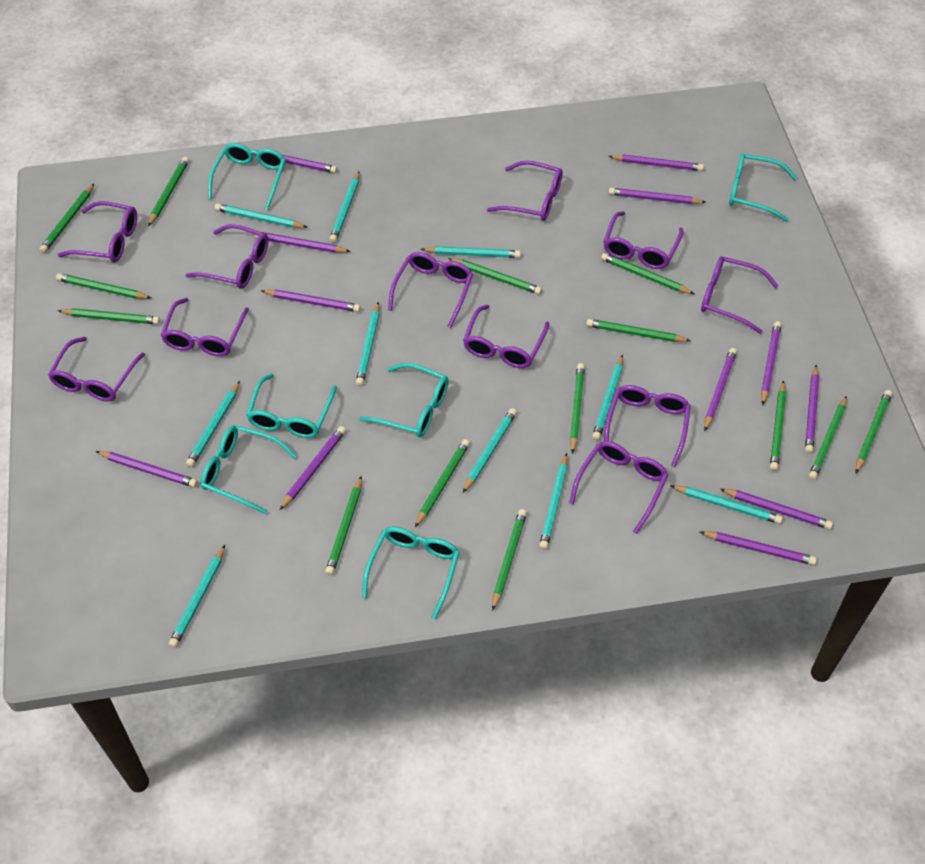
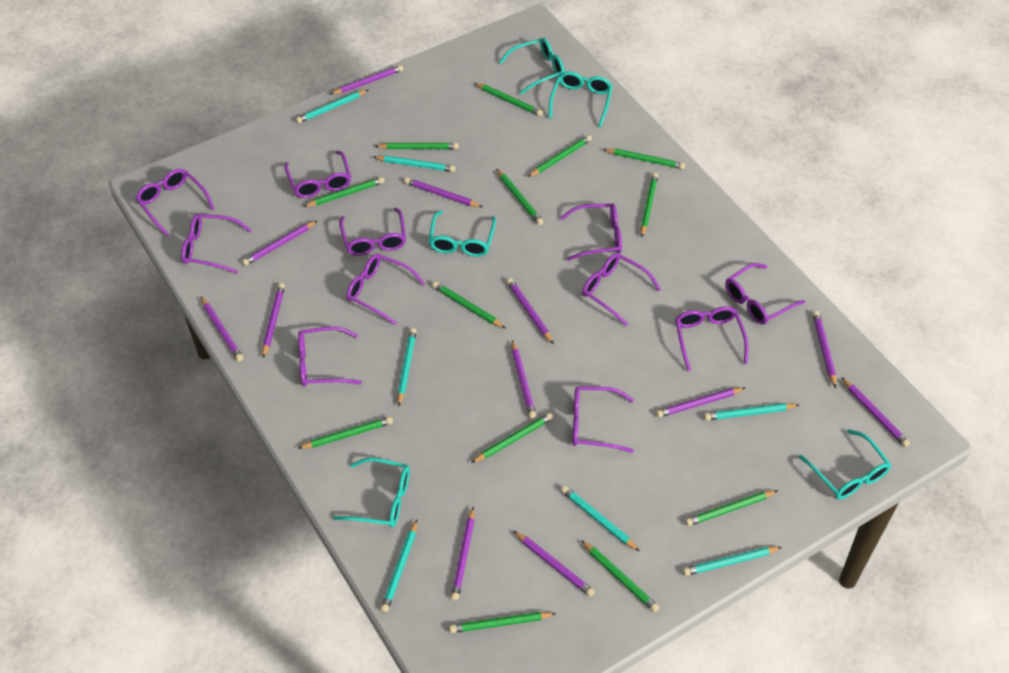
green pencil: [40,184,94,253] [56,273,151,299] [58,308,160,324] [148,157,189,226] [325,476,362,575] [415,439,470,527] [448,258,542,294] [492,509,527,611] [570,363,585,454] [586,319,691,342] [601,253,694,294] [770,380,786,471] [809,396,847,480] [855,390,892,473] = 14 -> [297,417,393,449] [303,177,384,207] [376,143,459,149] [432,282,505,328] [449,612,557,633] [471,413,553,463] [474,83,543,116] [496,168,543,225] [528,135,592,177] [581,540,659,612] [603,148,685,169] [641,173,658,237] [685,490,778,526] = 13
turquoise glasses: [201,425,297,514] [208,143,286,210] [246,373,337,438] [359,363,449,437] [362,526,460,620] [729,153,797,222] = 6 -> [333,458,410,527] [429,210,496,257] [499,38,565,95] [549,71,613,127] [799,429,891,499] = 5
turquoise pencil: [169,545,225,648] [186,381,240,467] [215,203,307,228] [330,171,360,243] [356,302,380,386] [420,246,521,258] [463,408,517,493] [539,453,568,550] [592,354,623,440] [671,485,783,524] = 10 -> [296,90,368,123] [374,155,455,172] [381,520,417,612] [397,328,416,407] [561,486,640,551] [683,547,782,576] [704,403,799,420] = 7

